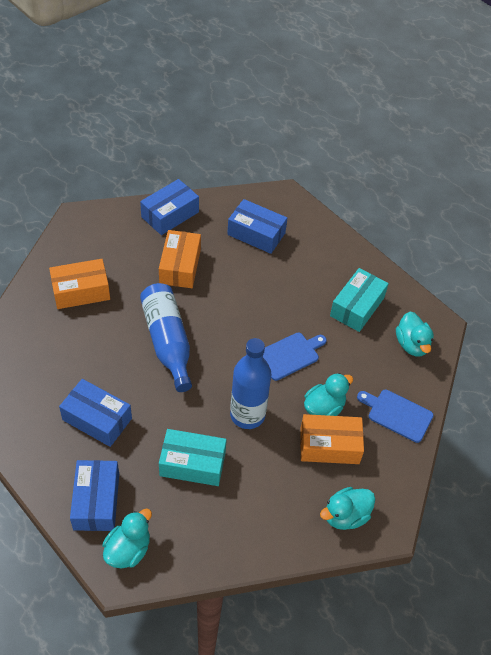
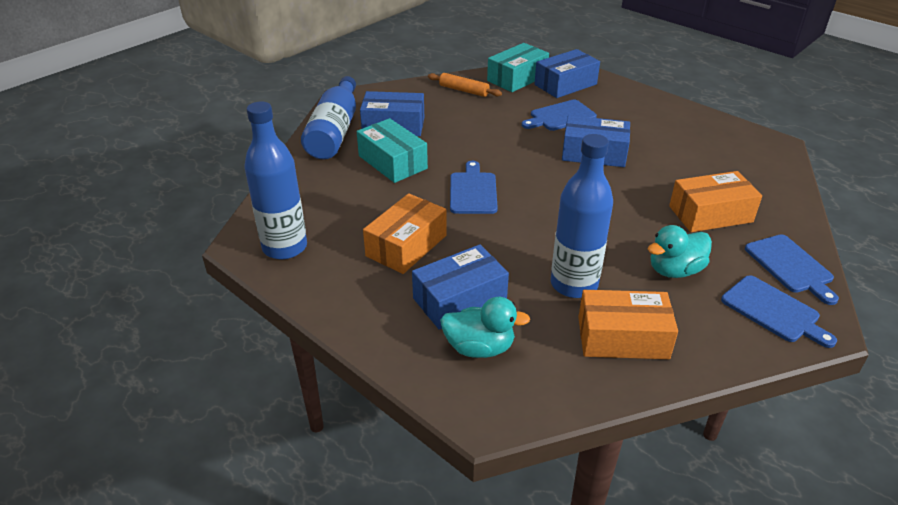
blue bottle: [140,283,192,392] [230,338,271,429] = 2 -> [244,101,307,259] [301,76,356,159] [551,134,613,298] = 3
blue cutting board: [263,333,327,381] [357,390,434,443] = 2 -> [450,161,498,214] [522,100,597,131] [721,275,837,348] [745,235,839,305] = 4
orange rolling pin: none = 0 -> [428,73,502,97] = 1
turquoise duck: [102,508,152,568] [304,373,353,416] [320,487,376,530] [396,312,434,357] = 4 -> [440,297,530,358] [648,225,712,278] = 2

